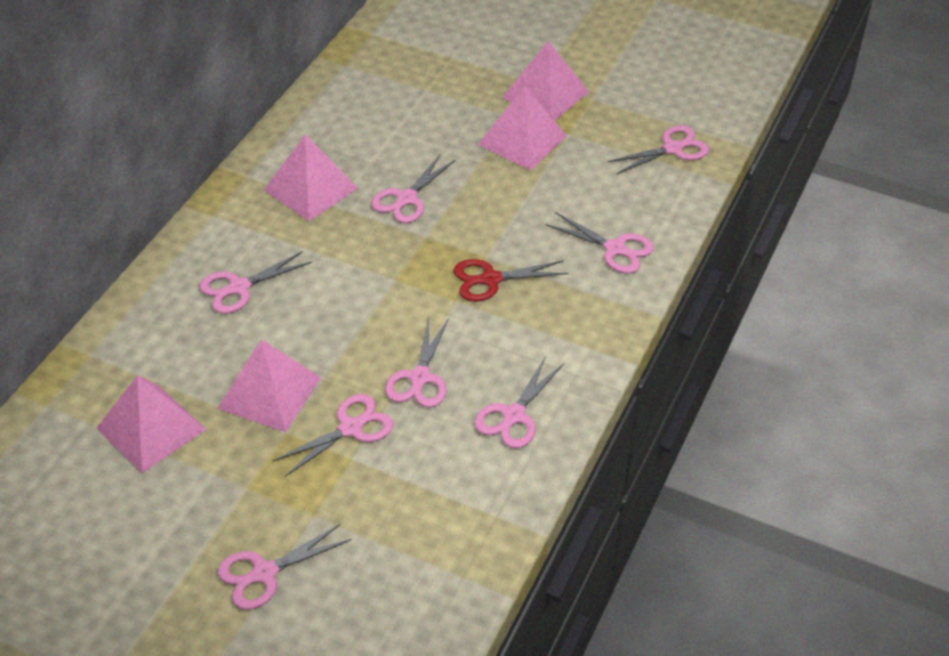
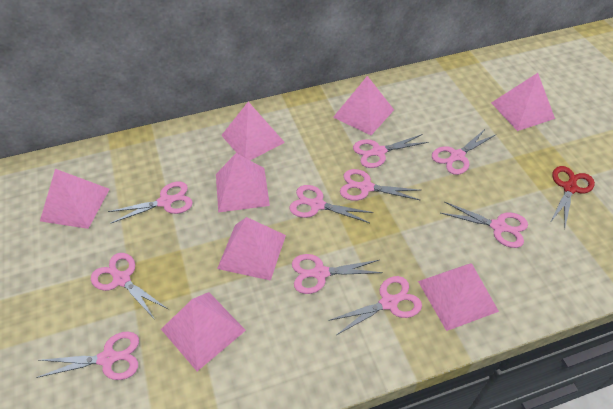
pink pyramid: [96,375,206,473] [217,339,321,433] [264,135,358,221] [478,86,567,170] [502,41,589,121] = 5 -> [40,169,110,229] [161,292,246,371] [216,153,270,212] [217,217,286,281] [221,102,285,160] [333,76,394,135] [418,263,499,331] [491,73,555,131] = 8
pink scissors: [199,251,312,314] [218,524,352,610] [273,394,394,477] [371,155,456,223] [385,317,449,408] [474,356,564,449] [545,212,654,274] [608,125,709,174] = 8 -> [36,332,139,380] [91,253,168,320] [108,182,193,223] [289,185,374,223] [292,254,383,294] [328,276,422,335] [340,169,421,201] [353,134,429,168] [432,128,495,175] [441,202,528,248] = 10

